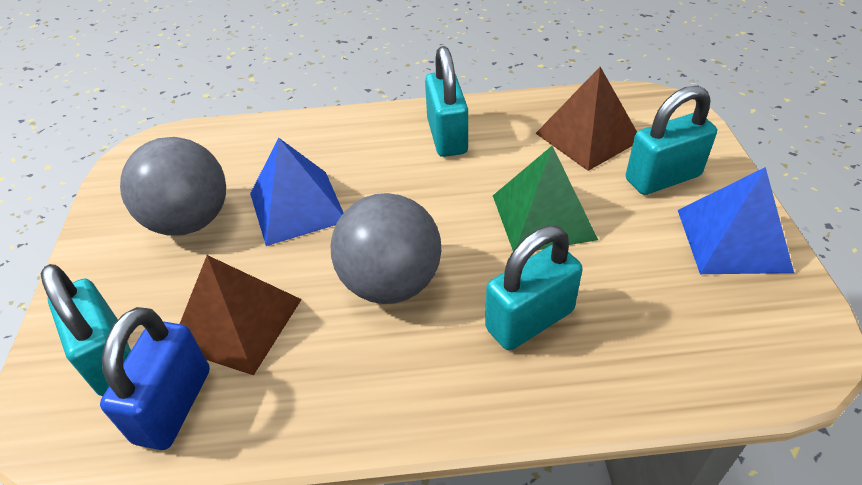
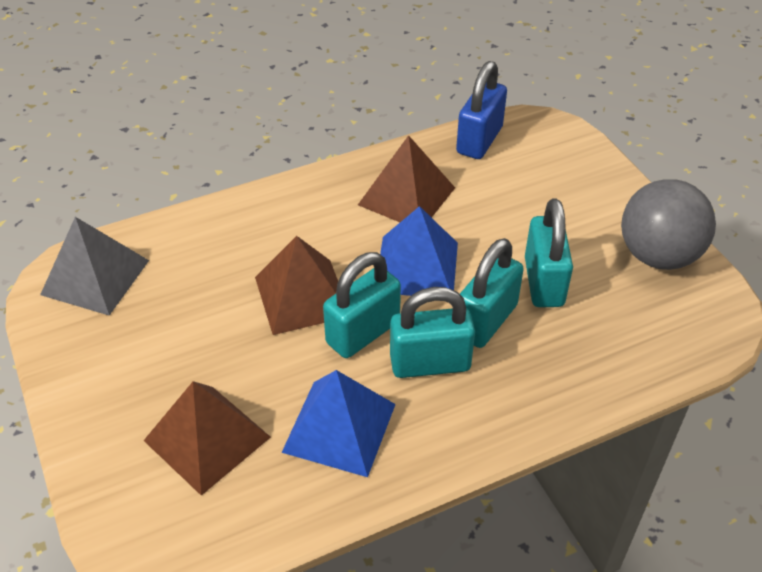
brown pyramid: [180,255,302,375] [536,67,637,171] = 2 -> [144,381,271,496] [255,236,338,335] [358,135,455,222] = 3
green pyramid: [493,146,598,250] = 1 -> none = 0
grey ball: [120,137,226,236] [331,193,441,304] = 2 -> [621,179,716,270] = 1
grey pyramid: none = 0 -> [40,217,149,316] = 1

